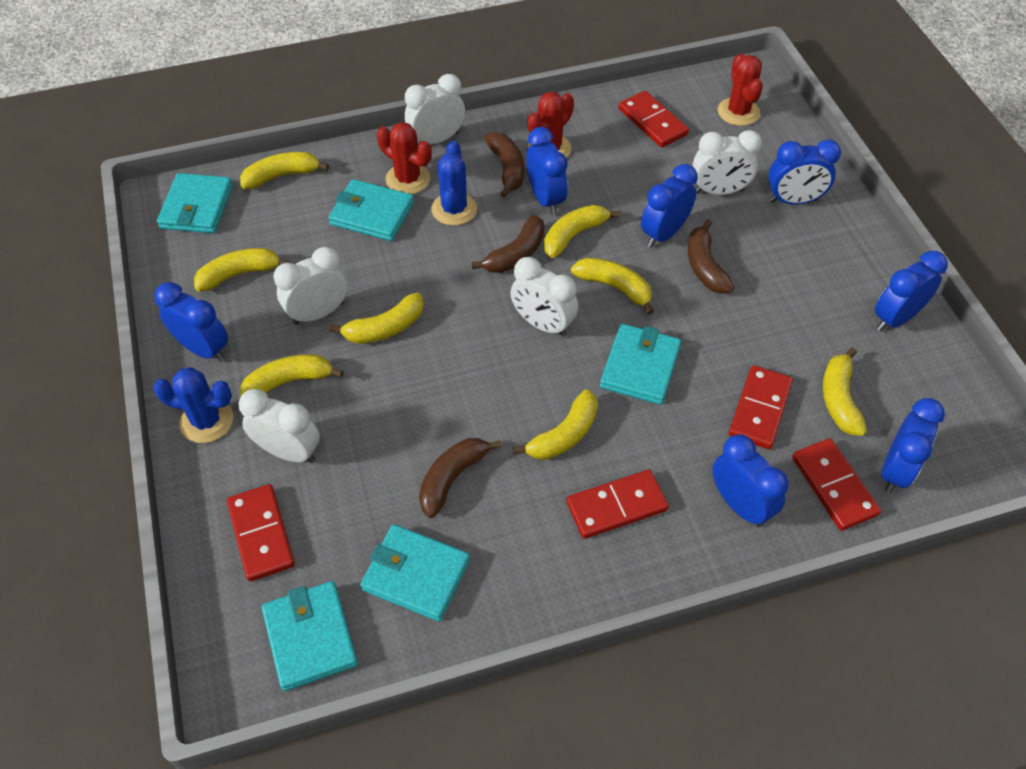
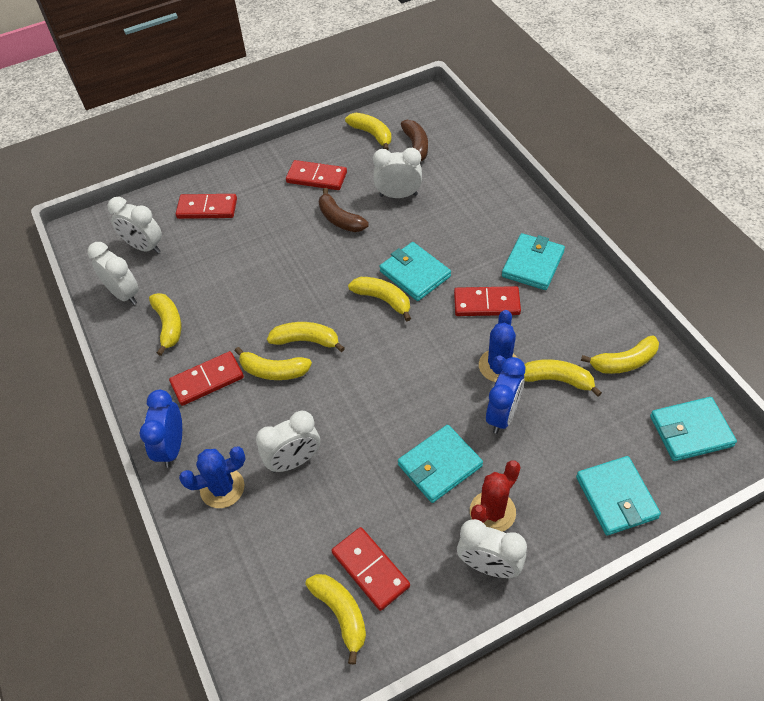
blue clock: [154,282,228,362] [526,127,568,215] [641,164,698,248] [712,435,788,527] [768,139,841,205] [875,251,948,331] [881,398,945,493] = 7 -> [140,390,182,468] [486,357,525,434] = 2
brown banana: [419,438,502,518] [471,215,544,273] [485,132,524,198] [688,219,734,294] = 4 -> [319,188,369,232] [401,120,428,161] = 2
red cactus: [377,122,431,194] [527,91,574,158] [718,53,763,126] = 3 -> [470,460,521,532] = 1

